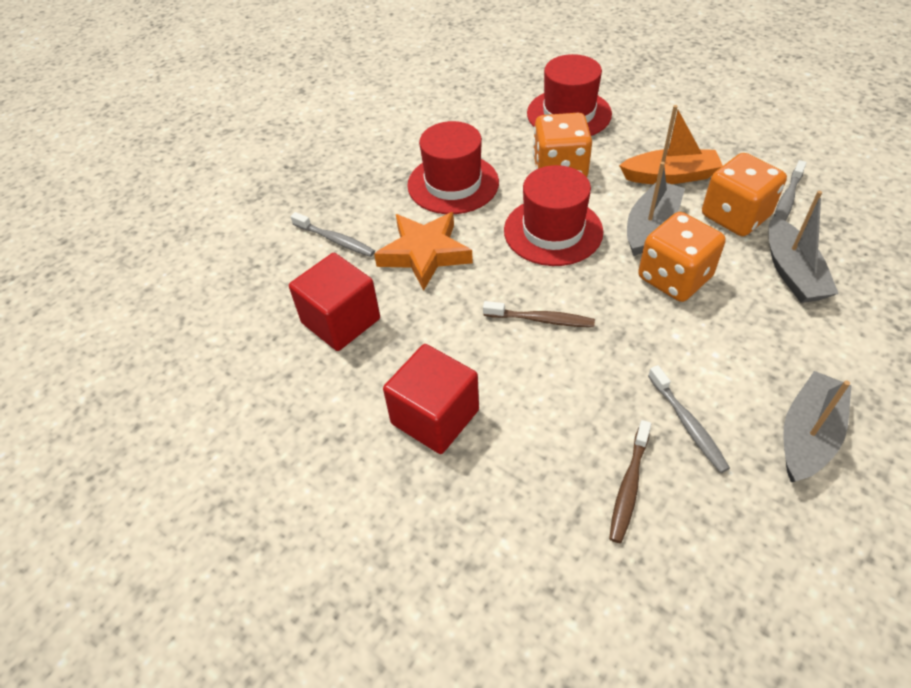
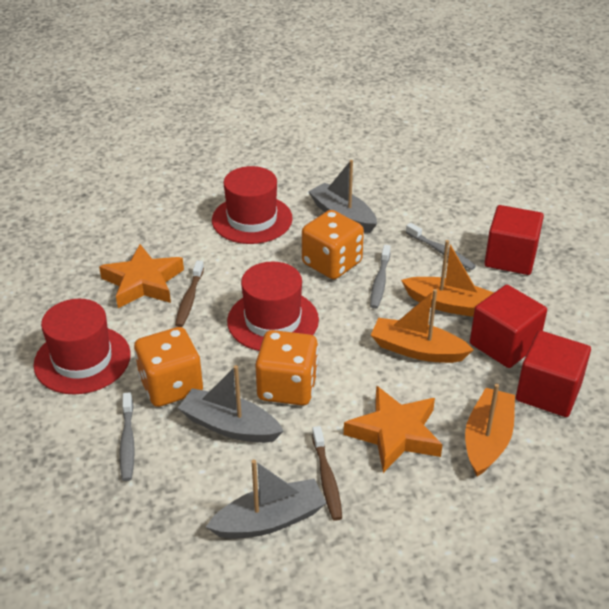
orange boat: [619,105,723,184] = 1 -> [371,289,473,363] [401,240,494,317] [465,384,515,477] = 3
orange star: [374,212,473,291] = 1 -> [99,244,184,308] [344,386,443,473] = 2
red cube: [289,253,380,351] [383,344,479,454] = 2 -> [470,285,547,368] [484,205,544,275] [516,331,591,417] = 3

